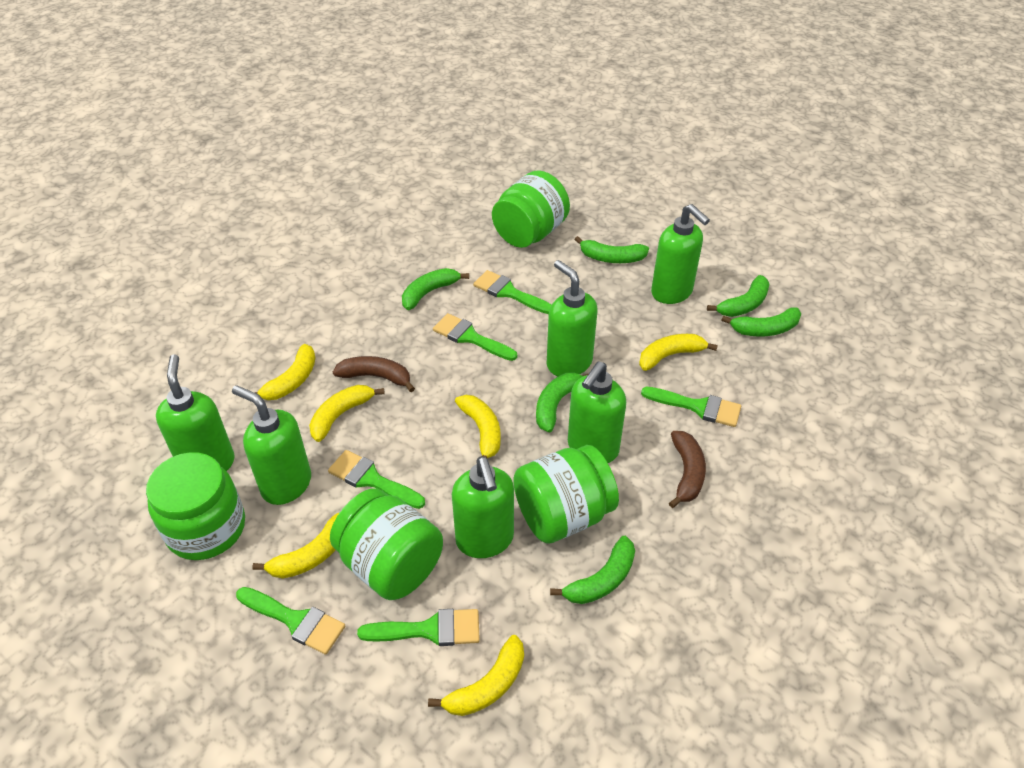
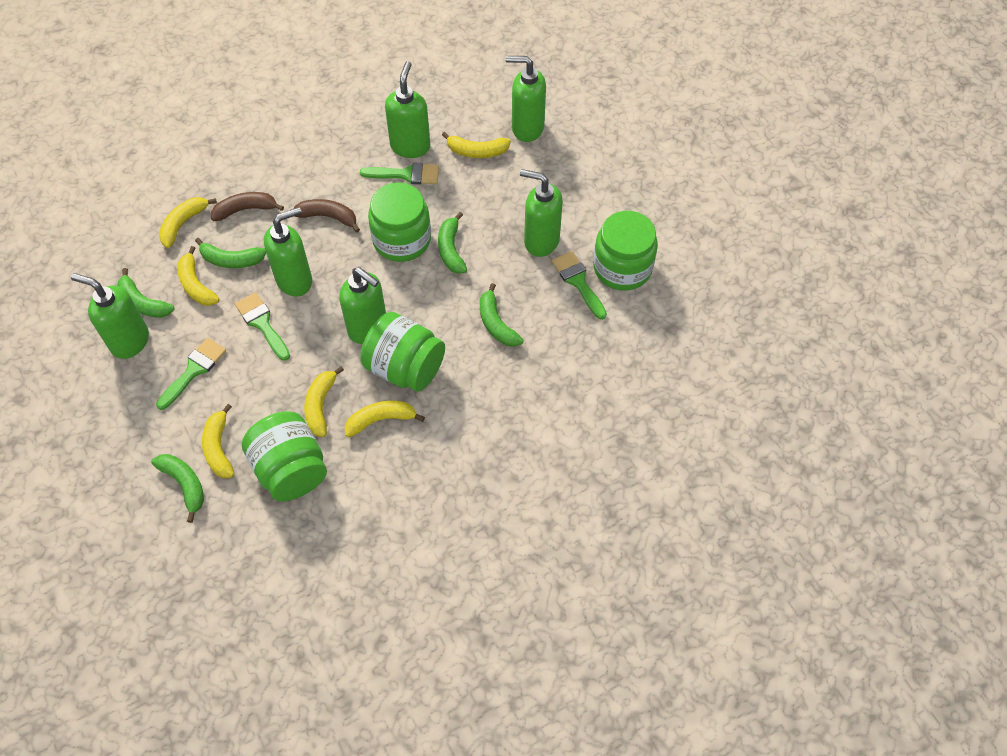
green banana: [402,268,469,310] [536,372,588,432] [550,536,635,604] [575,236,649,263] [707,275,770,317] [721,307,802,337] = 6 -> [117,268,174,318] [151,454,204,523] [195,238,266,268] [438,212,467,274] [480,283,523,347] = 5
green brush: [236,587,345,655] [328,450,425,509] [357,609,480,646] [433,313,517,361] [473,270,551,314] [641,387,741,427] = 6 -> [156,338,226,410] [235,292,290,361] [360,163,439,184] [552,251,607,320] = 4

